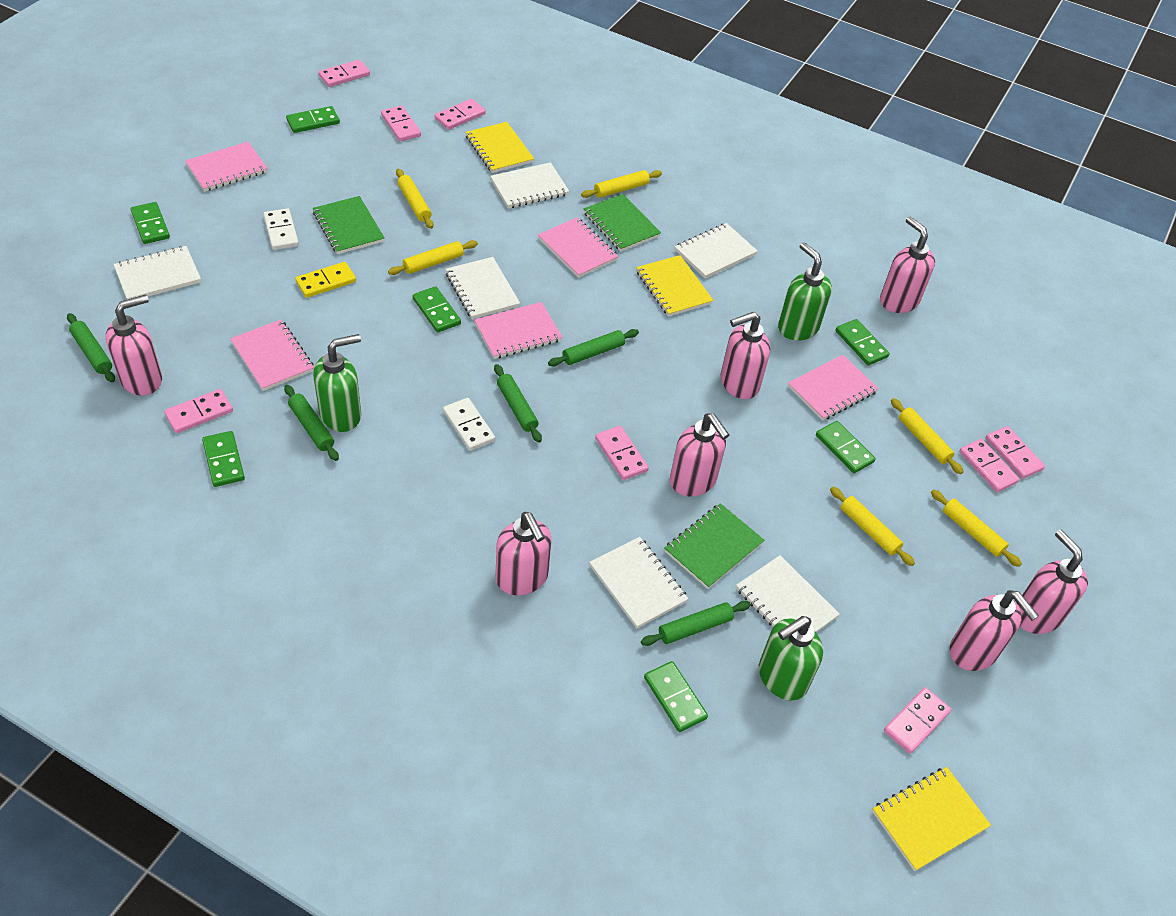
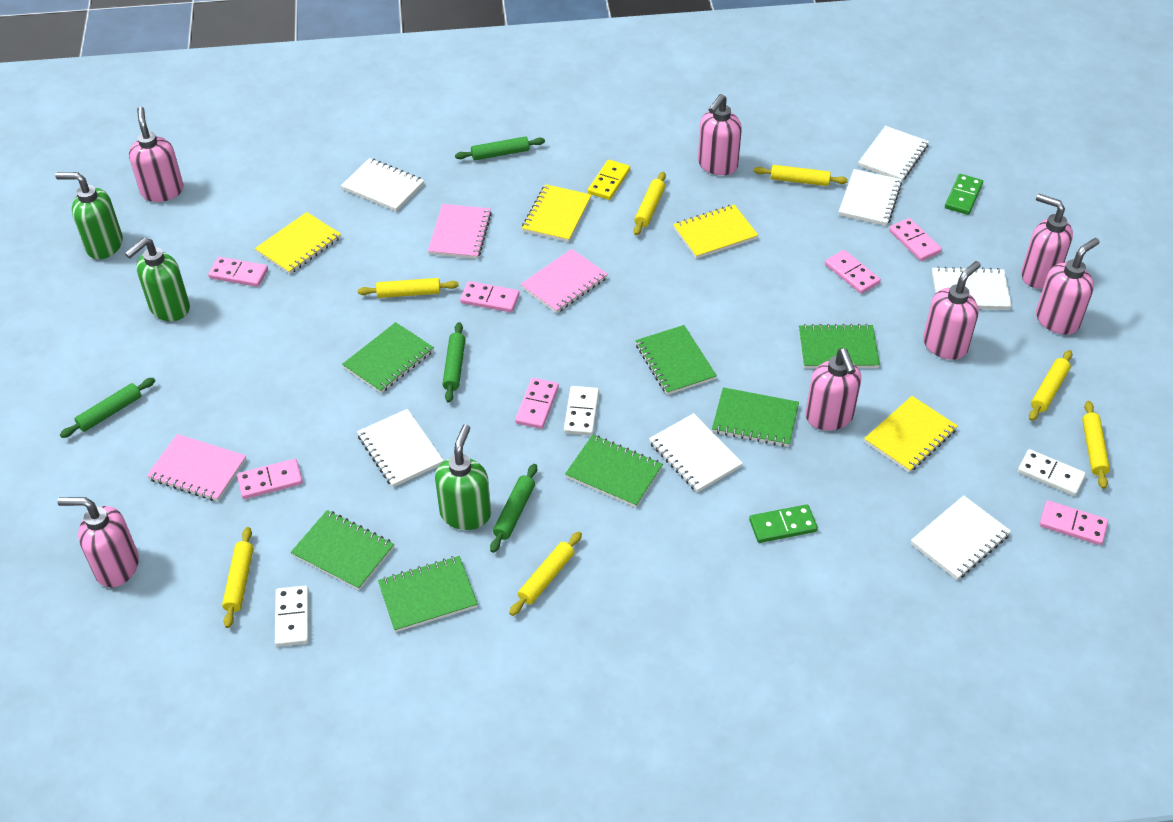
green domino: [131,202,170,244] [202,431,245,487] [286,106,340,133] [413,286,461,333] [644,661,708,732] [816,421,876,473] [835,319,889,365] = 7 -> [749,504,818,543] [945,174,983,215] = 2
green notebook: [313,196,385,254] [584,194,661,252] [664,503,764,589] = 3 -> [291,510,394,590] [342,322,434,393] [378,556,478,632] [565,435,663,507] [636,325,717,395] [712,387,799,447] [799,324,880,368] = 7
green rolling pin: [67,313,115,382] [284,385,339,461] [494,364,542,443] [548,329,639,366] [641,601,751,646] = 5 -> [60,378,155,438] [442,322,465,403] [455,136,545,160] [490,464,537,553] = 4
pink domino: [164,389,233,433] [319,59,370,87] [381,106,421,141] [435,99,486,130] [595,426,649,480] [884,687,951,753] [959,439,1020,492] [985,426,1045,479] = 8 -> [208,257,268,287] [237,459,303,499] [460,281,520,312] [515,378,559,429] [825,250,881,294] [889,218,942,261] [1039,500,1108,545] = 7
pink notebook: [185,142,268,192] [230,320,314,391] [474,302,562,359] [538,217,618,278] [788,355,879,421] = 5 -> [147,434,246,501] [428,204,492,259] [520,249,608,313] = 3
white domino: [263,208,299,250] [443,398,495,451] = 2 -> [275,585,309,647] [564,386,599,436] [1018,449,1086,496] = 3
white notebook: [114,246,201,300] [446,257,520,319] [490,162,569,208] [589,537,689,628] [675,223,758,278] [736,555,840,633] = 6 -> [341,158,424,212] [357,409,444,487] [649,413,743,493] [839,169,902,226] [858,126,929,182] [911,495,1011,580] [932,267,1012,310] = 7
yellow notebook: [465,122,534,173] [636,255,713,317] [872,767,991,871] = 3 -> [255,212,341,274] [522,184,591,242] [673,204,758,259] [864,396,958,473] = 4
yellow rolling pin: [388,240,478,275] [396,169,433,229] [581,170,662,198] [830,487,915,566] [891,398,963,474] [931,489,1022,567] = 6 -> [222,527,253,628] [358,278,459,298] [509,532,582,616] [634,172,666,235] [754,165,848,186] [1029,350,1072,421] [1082,401,1110,489] = 7

